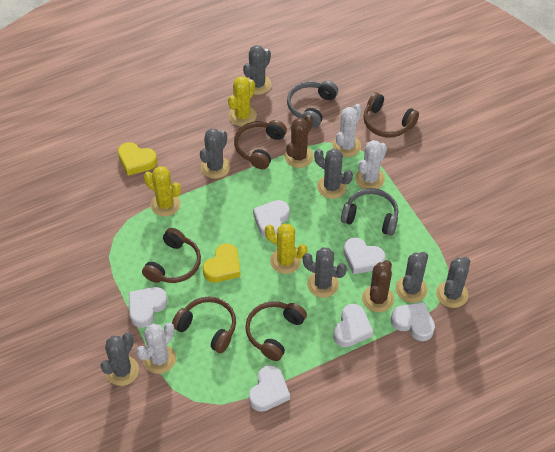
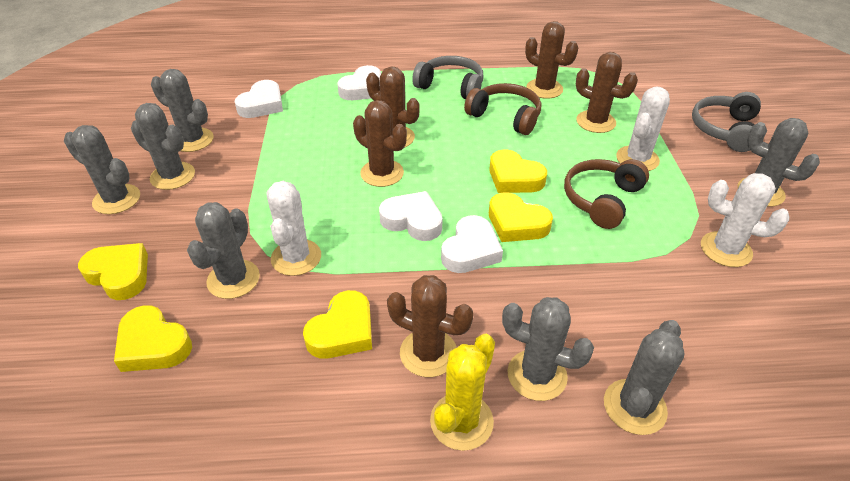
brown cactus: [284,114,314,168] [362,260,394,312] = 2 -> [353,100,407,187] [366,66,420,148] [387,275,474,377] [525,21,578,99] [576,52,638,133] = 5
brown headphones: [142,228,201,283] [172,296,236,353] [234,120,287,169] [245,301,307,361] [363,92,419,138] = 5 -> [464,83,541,135] [564,159,649,229] = 2
white heart: [129,287,168,328] [249,365,290,412] [253,200,290,238] [333,304,373,347] [343,238,385,274] [391,302,435,341] = 6 -> [235,80,283,118] [337,65,381,100] [379,191,443,241] [441,215,503,273] = 4
yellow cactus: [144,166,181,216] [228,76,257,126] [265,224,307,274] = 3 -> [430,334,495,451] = 1
yellow heart: [118,142,157,176] [203,243,241,282] = 2 -> [78,243,148,300] [114,305,192,372] [303,290,372,359] [489,149,547,193] [489,192,553,242] = 5

